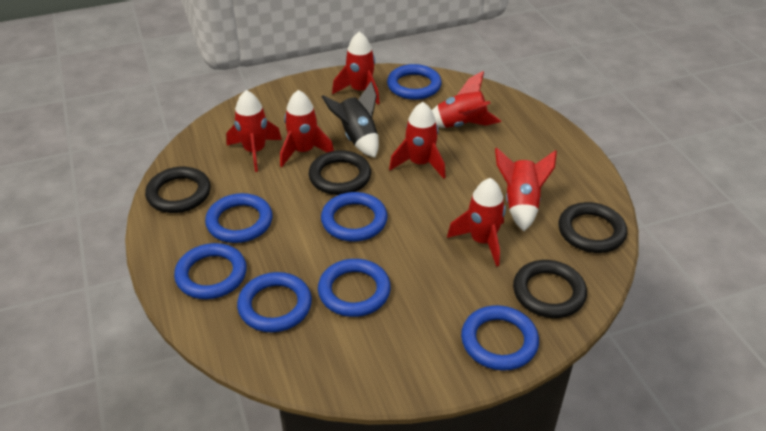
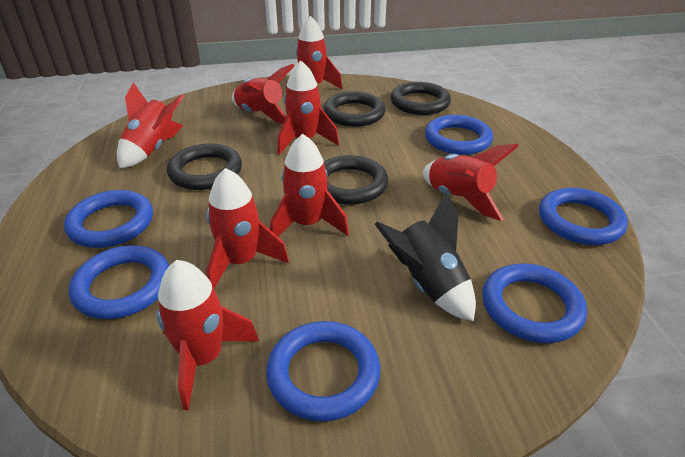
blue ring: [174,243,247,299] [205,193,273,243] [237,272,312,332] [318,259,391,317] [321,192,387,241] [387,64,442,100] [461,305,539,371] = 7 -> [64,190,153,248] [69,245,170,319] [266,321,381,422] [425,115,493,155] [482,263,587,343] [539,188,628,245] = 6
red rocket: [226,90,282,172] [280,90,334,167] [332,31,380,105] [389,102,446,179] [432,71,501,128] [447,178,506,266] [495,147,557,231] = 7 -> [117,82,185,168] [156,260,259,410] [206,168,289,288] [232,64,295,124] [270,134,349,237] [277,61,339,155] [296,16,343,89] [423,144,519,221] = 8

